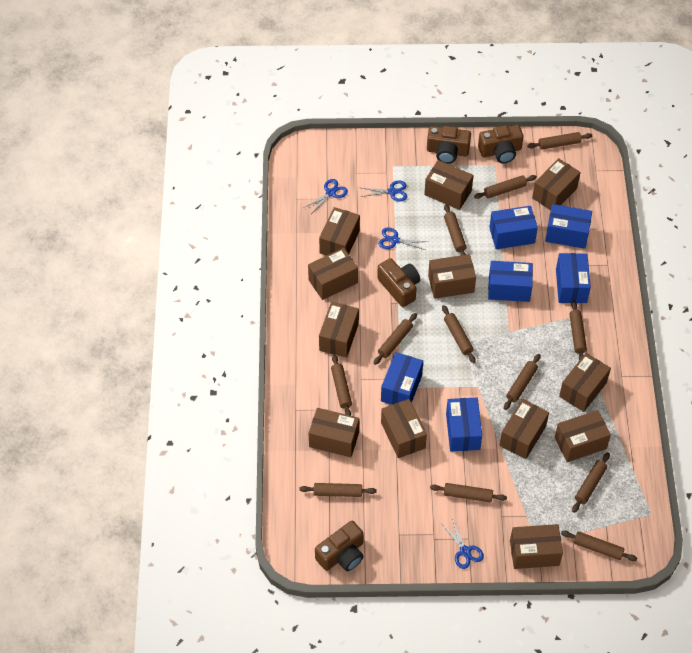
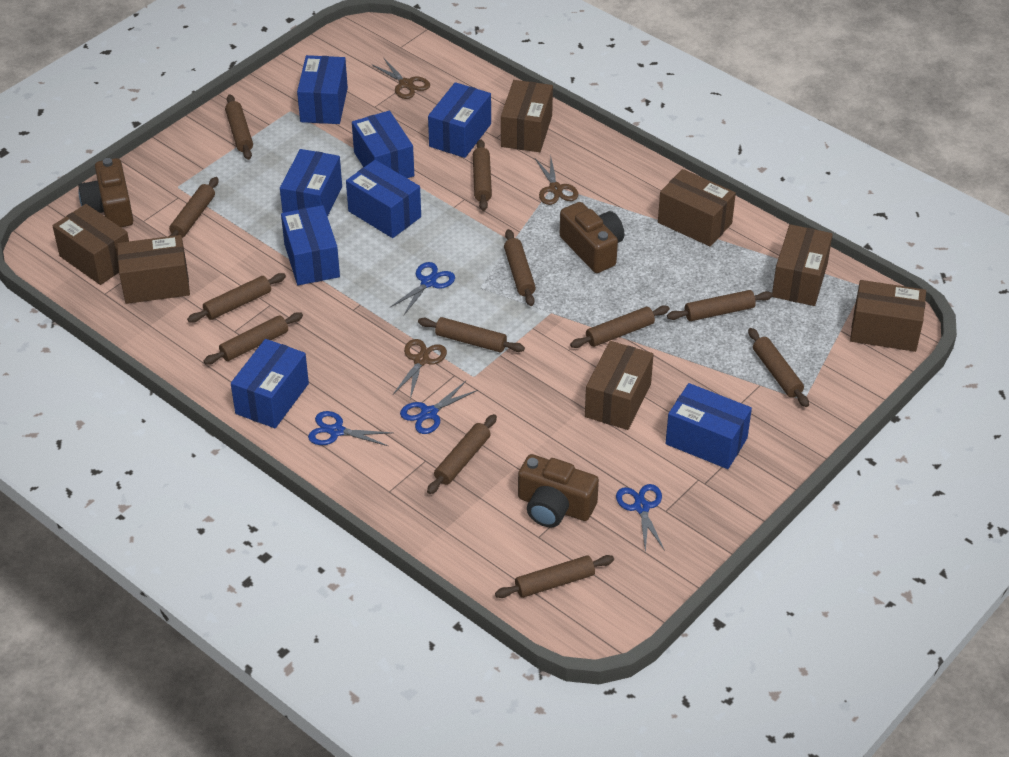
blue box: [381,352,423,405] [446,398,482,452] [488,261,533,302] [489,206,538,249] [545,204,592,249] [556,253,591,303] = 6 -> [231,339,309,428] [280,149,342,217] [281,205,340,285] [297,55,348,124] [346,160,421,238] [352,111,414,178] [428,82,491,158] [666,383,752,469] = 8
brown box: [308,248,358,300] [309,408,359,457] [319,207,360,256] [319,302,359,358] [381,399,427,458] [424,160,473,210] [428,254,476,299] [499,399,549,459] [510,524,563,569] [532,158,581,210] [555,410,611,462] [559,353,611,412] = 12 -> [53,204,129,285] [117,235,190,304] [501,80,553,152] [585,341,654,430] [658,169,736,247] [772,224,833,306] [850,280,926,352] = 7
brown camera: [315,521,364,571] [377,258,420,307] [427,126,471,164] [478,125,524,163] = 4 -> [78,158,133,227] [518,454,599,528] [560,202,624,273] = 3
brown scissors: none = 0 -> [371,57,430,99] [393,339,447,399] [535,158,579,205] = 3

